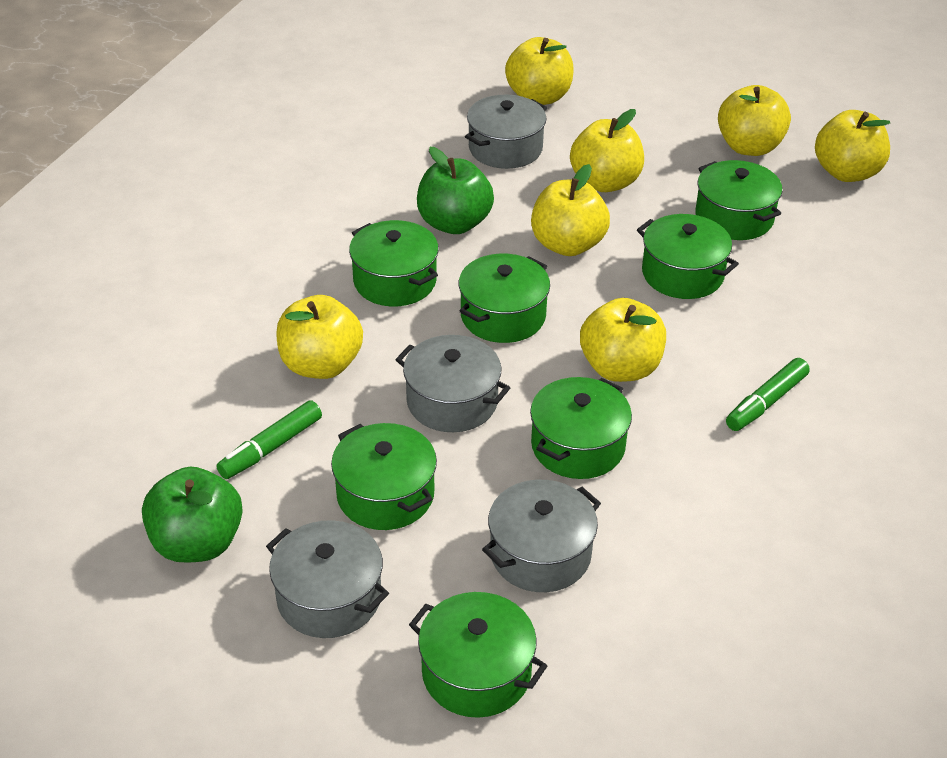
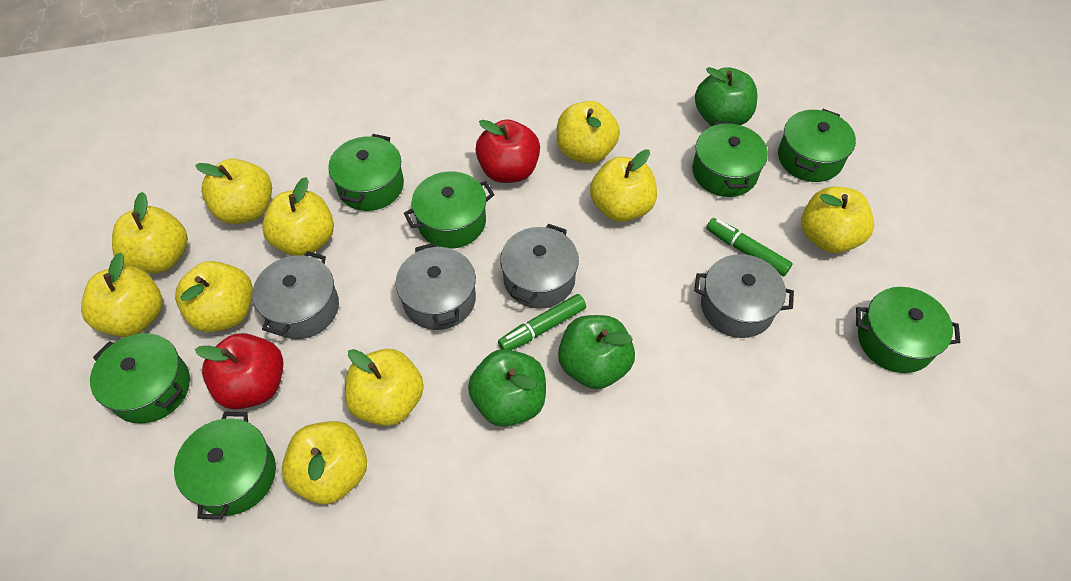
green apple: [142,467,243,563] [417,147,494,234] = 2 -> [468,349,546,427] [558,315,635,389] [695,67,757,126] = 3
red apple: none = 0 -> [195,333,283,409] [475,119,540,183] = 2
yellow apple: [276,295,363,379] [505,37,573,105] [531,164,610,256] [570,109,644,192] [580,298,666,382] [718,85,791,156] [815,110,890,182] = 7 -> [81,253,162,337] [112,192,188,274] [175,261,253,332] [195,159,272,224] [262,177,334,256] [282,421,367,504] [345,349,424,426] [557,101,620,164] [590,149,657,222] [801,186,874,253] = 10

